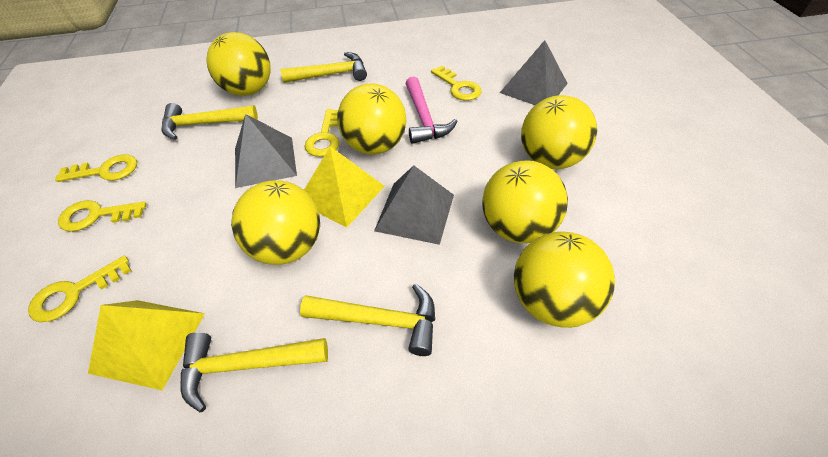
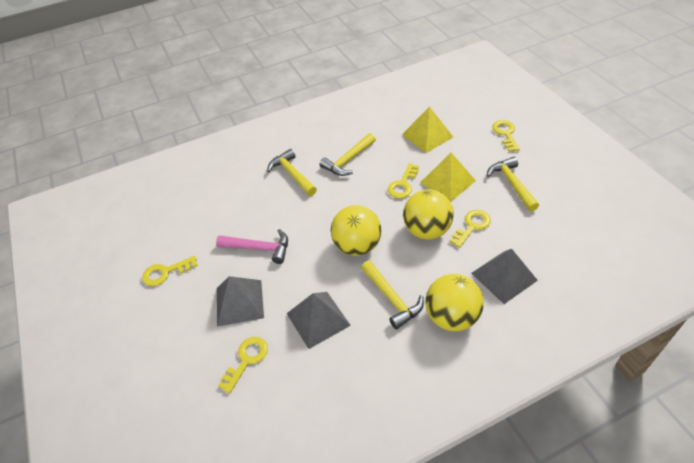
yellow ball: [206,32,271,96] [231,180,320,265] [338,84,406,155] [482,160,568,243] [514,232,615,328] [521,95,597,169] = 6 -> [331,205,381,256] [403,190,454,240] [425,274,484,331] = 3

